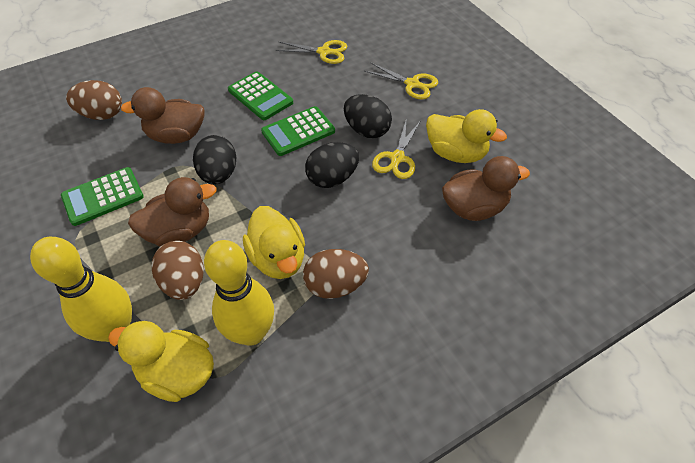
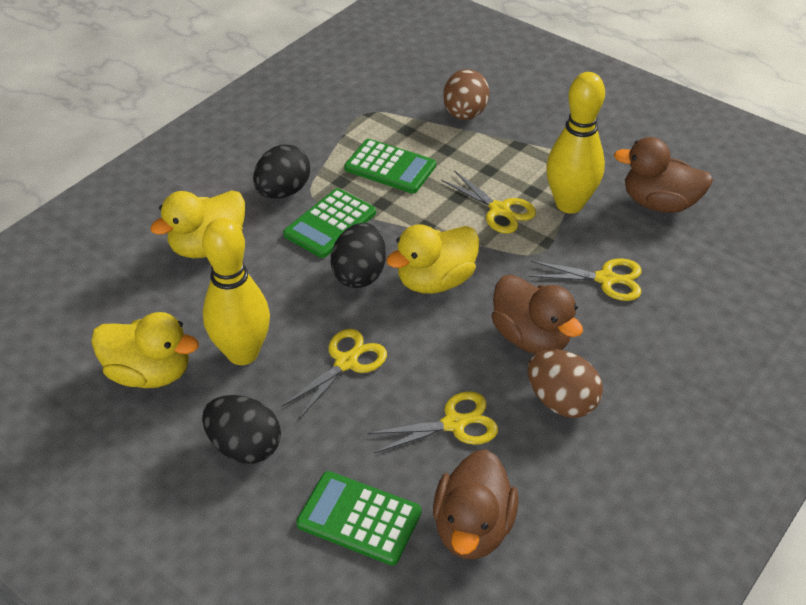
brown egg: [66,80,122,120] [152,241,204,300] [303,249,369,299] = 3 -> [443,69,490,120] [528,349,603,418] = 2
yellow scissors: [276,40,347,64] [364,63,438,100] [372,118,420,179] = 3 -> [281,329,387,419] [367,391,498,453] [441,170,536,234] [529,258,642,301] = 4

